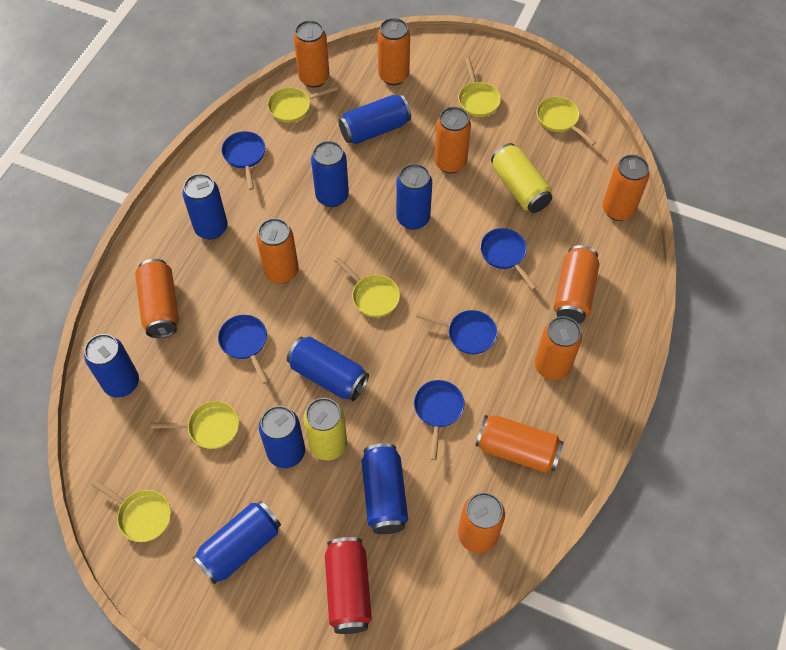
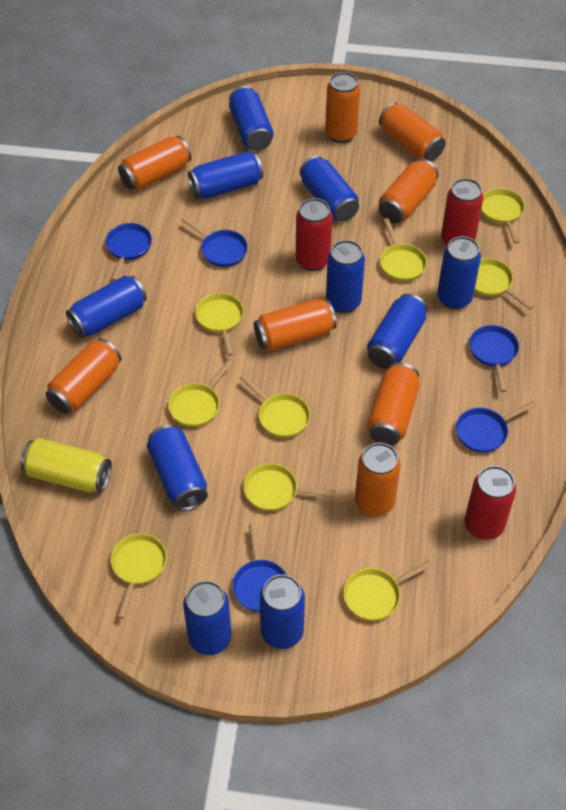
blue can: [84,334,139,398] [183,174,228,240] [192,501,281,585] [259,406,305,468] [287,336,369,401] [311,141,349,207] [339,95,411,144] [361,443,408,534] [396,164,432,230] = 9 -> [66,276,147,338] [147,425,208,511] [183,581,232,655] [188,151,263,199] [229,86,274,151] [259,575,305,649] [299,156,359,222] [326,240,365,313] [367,293,428,369] [437,236,481,310] = 10
orange can: [135,259,179,338] [256,218,299,284] [294,20,329,88] [377,18,410,85] [434,107,471,173] [458,492,505,553] [475,415,564,473] [535,316,582,380] [554,245,599,324] [603,155,649,221] = 10 -> [45,338,121,414] [118,136,191,190] [254,299,337,351] [325,72,360,143] [355,443,401,517] [367,362,420,445] [379,102,446,161] [379,159,438,223] = 8
red can: [325,537,372,634] = 1 -> [296,198,333,271] [441,178,483,246] [465,466,516,540] = 3
yellow can: [303,398,347,460] [491,143,552,213] = 2 -> [20,438,112,493] = 1
yellow pan: [91,480,171,542] [150,401,239,449] [268,86,338,123] [334,257,400,317] [458,58,501,117] [537,97,596,145] = 6 -> [111,533,167,619] [168,360,233,427] [195,293,244,356] [240,375,310,438] [243,463,335,511] [343,560,432,621] [380,218,427,281] [474,258,534,310] [481,188,525,244] = 9

